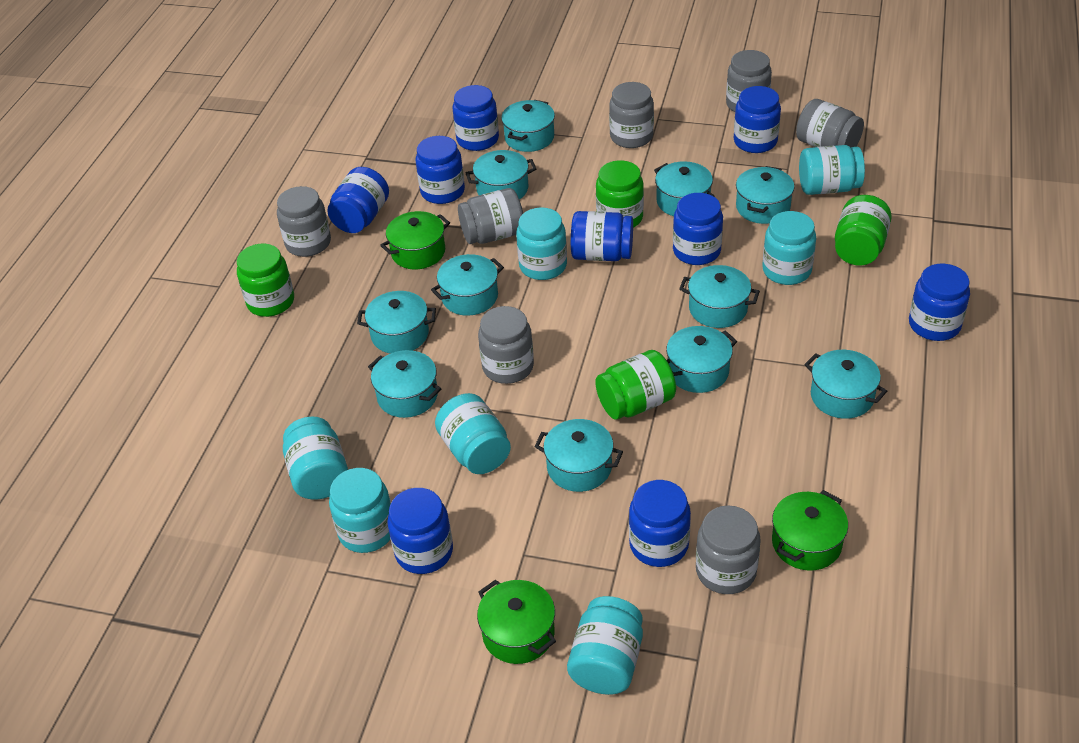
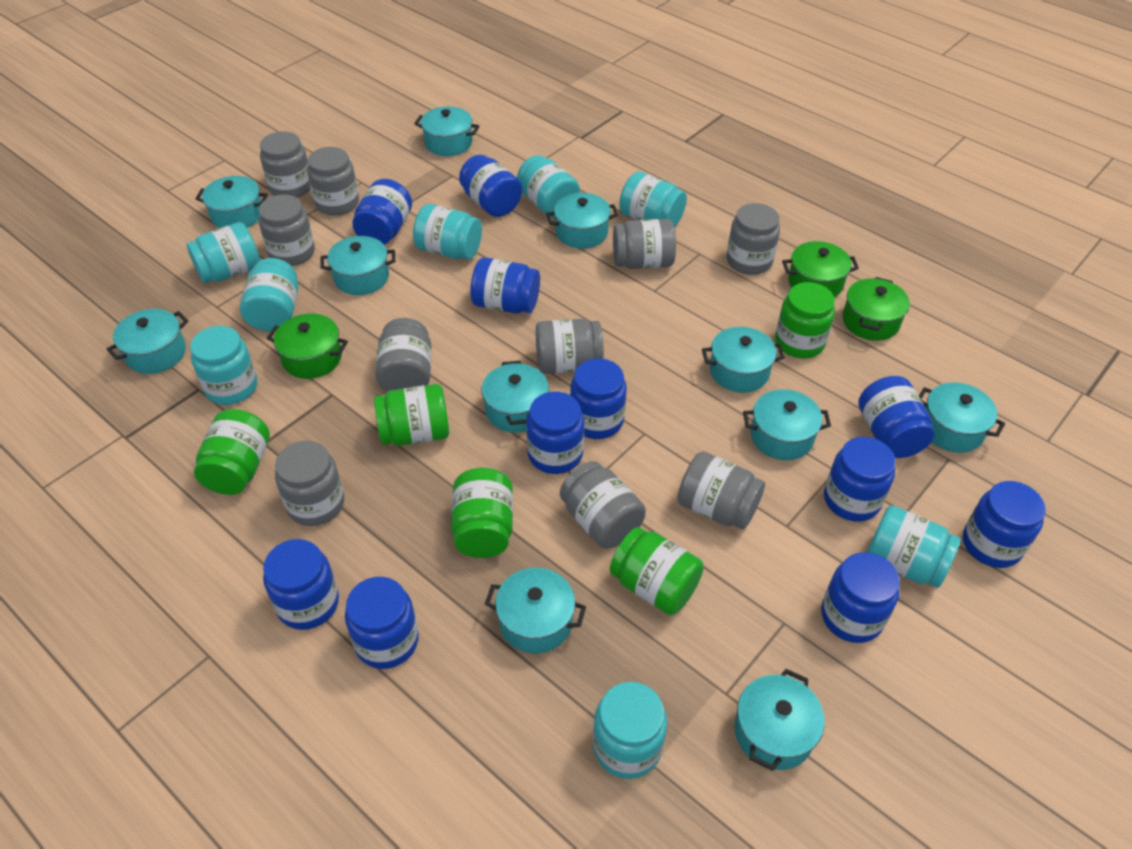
blue jar: [327,167,389,233] [387,488,453,574] [415,136,465,204] [452,85,499,151] [571,211,633,261] [629,480,691,567] [673,193,723,265] [734,86,781,153] [909,264,970,341] = 9 -> [263,539,339,630] [345,577,419,669] [352,179,412,245] [459,155,522,217] [470,257,540,314] [526,392,584,474] [570,358,627,439] [821,552,900,643] [824,437,896,522] [858,376,935,458] [963,481,1046,568] = 11
green jar: [237,244,294,317] [595,350,676,419] [596,160,644,228] [835,195,892,265] = 4 -> [194,409,270,495] [374,384,449,446] [451,468,513,558] [610,527,704,615] [775,282,835,358] = 5
grey jar: [277,186,331,257] [458,188,523,244] [478,306,534,384] [609,82,654,148] [696,505,761,594] [726,50,772,112] [796,99,864,147] = 7 -> [259,195,315,266] [260,131,311,198] [275,441,344,526] [307,147,359,216] [375,318,431,392] [536,319,604,374] [560,461,646,549] [613,219,676,269] [678,451,765,529] [726,203,780,275] = 10
turquoise jar: [283,416,348,500] [329,468,391,553] [435,393,511,474] [516,207,567,280] [567,596,643,695] [762,211,816,285] [799,145,865,195] = 7 -> [186,222,260,284] [190,326,257,405] [240,258,298,331] [413,204,482,259] [517,155,580,218] [593,682,667,779] [619,171,687,228] [867,505,961,588] = 8

